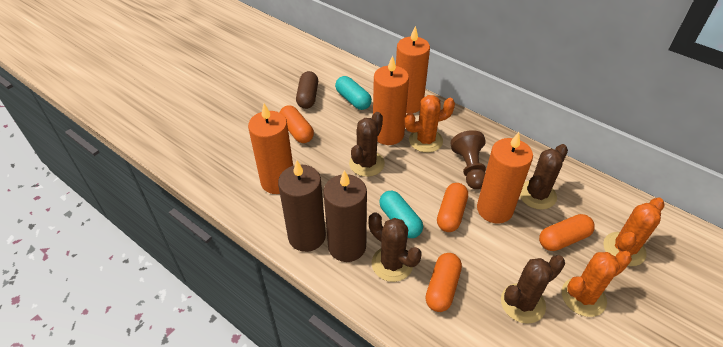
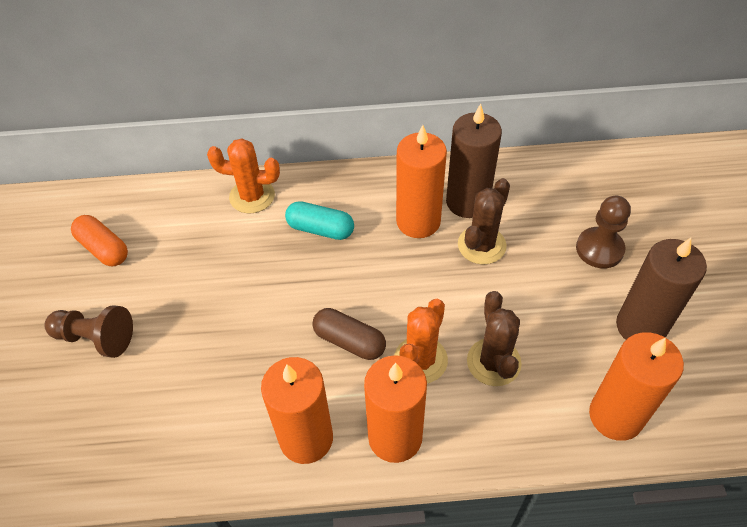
brown cactus: [349,112,385,177] [369,212,422,282] [501,255,565,324] [520,144,568,210] = 4 -> [458,178,510,264] [467,291,522,386] = 2
brown pawn: [450,130,486,189] = 1 -> [45,305,133,358] [576,196,631,268] = 2
orange cactus: [404,95,455,153] [562,251,632,317] [603,197,665,266] = 3 -> [207,138,280,213] [394,299,448,383] = 2
orange capsule: [279,105,314,143] [426,253,462,312] [437,183,468,232] [539,214,595,251] = 4 -> [71,215,128,266] = 1
turquoise capsule: [335,76,372,110] [379,191,423,238] = 2 -> [285,201,354,240] = 1

